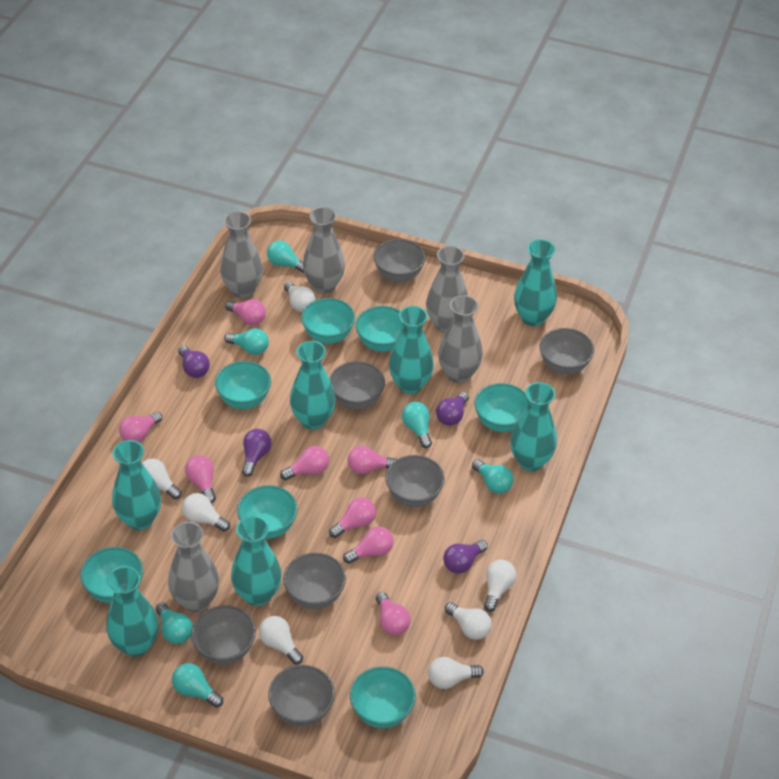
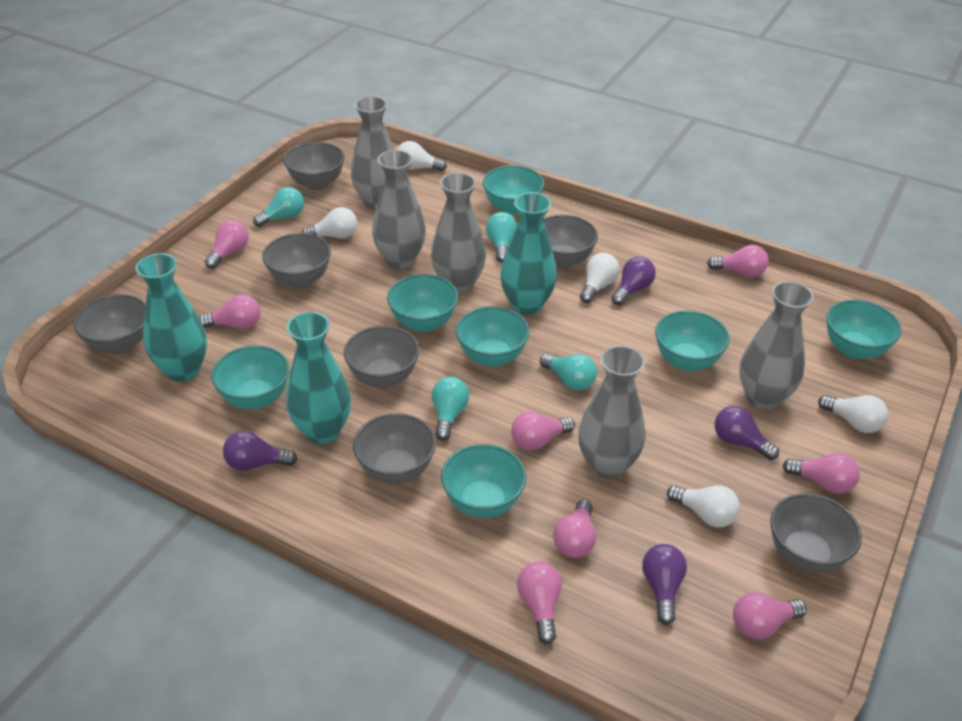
turquoise light bulb: [156,603,193,644] [172,663,223,708] [224,328,269,355] [267,241,304,273] [402,402,432,448] [472,459,514,494] = 6 -> [253,187,304,227] [432,376,469,441] [486,212,517,262] [540,354,597,391] = 4
turquoise vase: [106,566,159,657] [112,440,161,530] [231,516,282,606] [290,341,336,430] [389,306,434,394] [510,382,557,471] [514,239,557,326] = 7 -> [135,253,207,382] [286,312,351,444] [500,192,557,315] = 3
white light bulb: [142,458,182,499] [182,493,230,532] [259,616,303,665] [284,282,316,312] [428,657,484,689] [445,602,492,640] [484,560,516,612] = 7 -> [302,207,357,239] [397,141,447,171] [580,253,619,303] [667,485,740,527] [818,395,888,433] = 5

